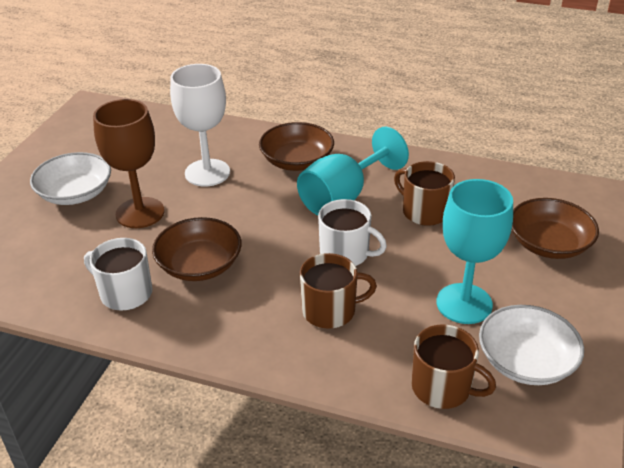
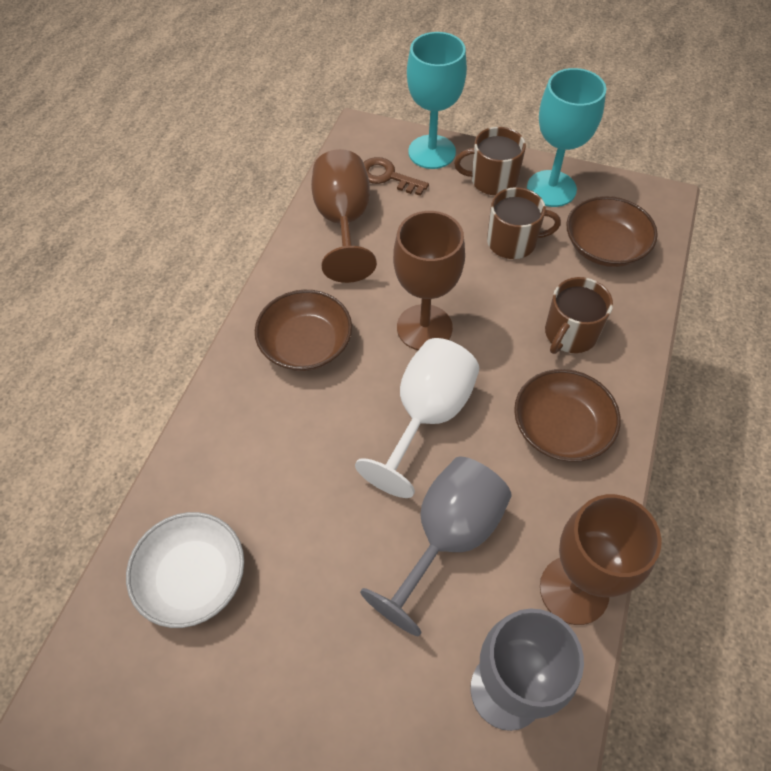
brown goblet: [93,99,164,228] = 1 -> [311,149,377,283] [393,211,465,350] [540,494,662,625] = 3
brown key: none = 0 -> [363,157,429,196] = 1
grey goblet: none = 0 -> [360,457,512,636] [470,609,584,731] = 2
white bowl: [30,152,111,205] [479,305,584,385] = 2 -> [126,512,244,628] = 1
white mug: [84,238,152,311] [318,199,387,266] = 2 -> none = 0

